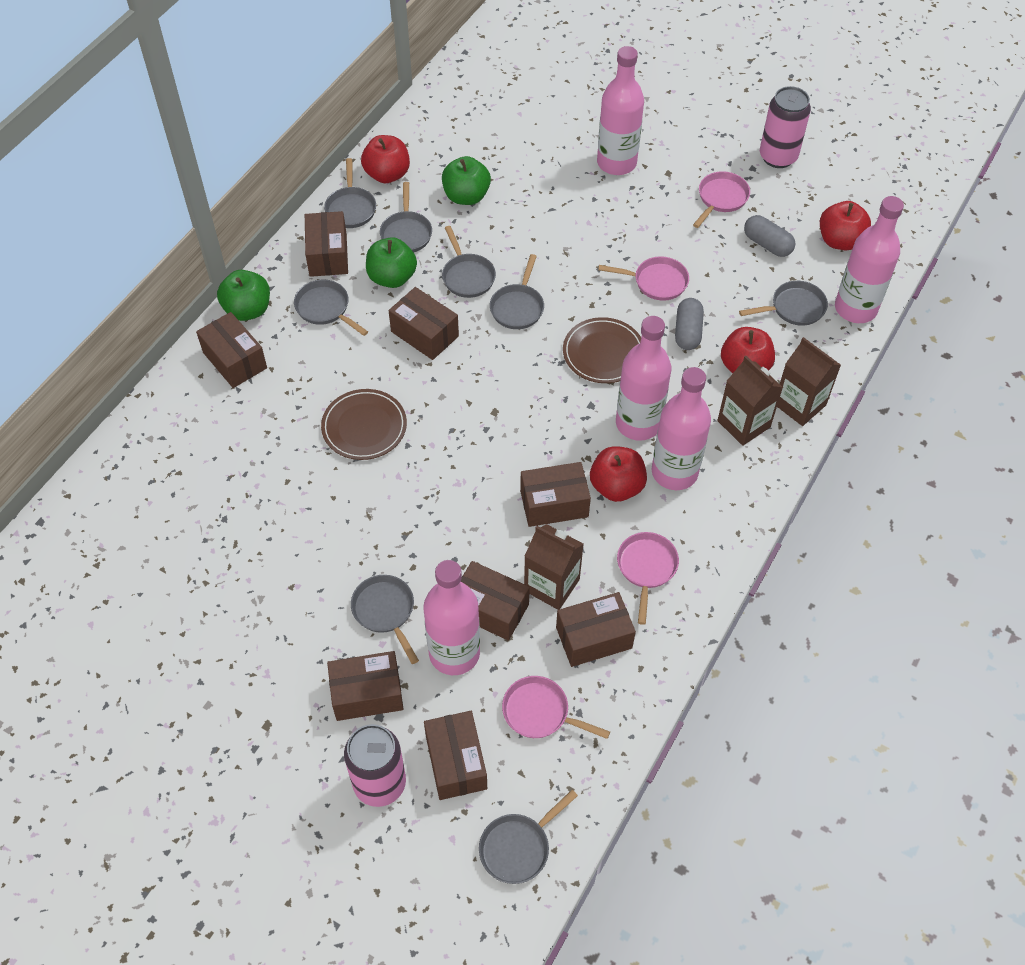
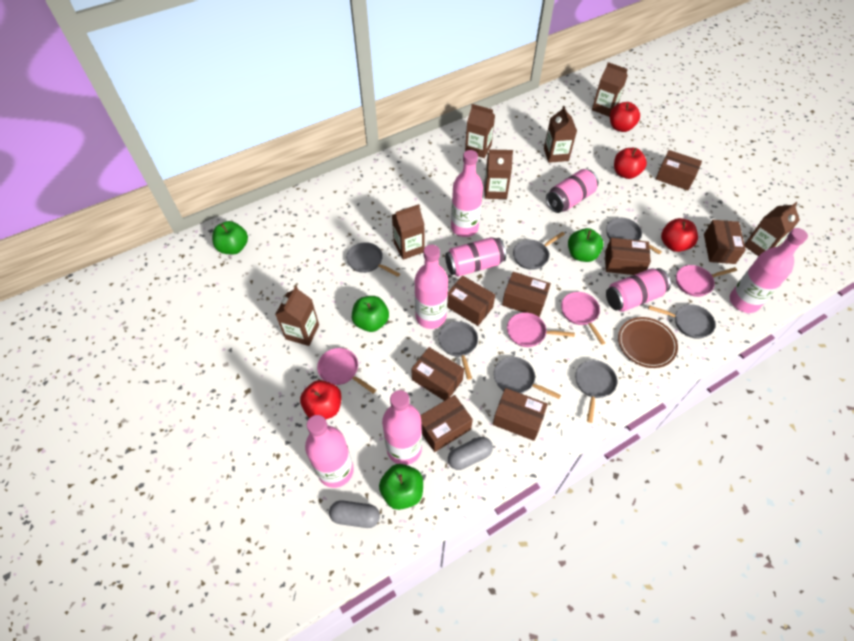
brown carton: [524,524,584,610] [717,356,783,446] [777,337,841,426] = 3 -> [275,286,319,346] [392,204,424,260] [465,104,495,158] [484,149,513,199] [544,106,577,163] [592,62,628,117] [744,202,800,256] = 7
brown plate: [321,389,407,460] [563,317,641,383] = 2 -> [618,317,678,368] = 1
green apple: [217,270,270,321] [366,237,417,288] [442,156,491,205] = 3 -> [212,221,248,254] [352,296,389,332] [379,464,423,510] [568,228,604,262] = 4
grey pan: [294,280,368,336] [324,158,376,228] [351,575,419,664] [380,182,432,253] [442,226,496,298] [479,790,578,884] [490,254,544,329] [739,281,828,326] = 8 -> [346,242,400,277] [438,321,478,380] [494,357,561,399] [513,232,565,270] [575,360,617,423] [606,218,662,254] [648,304,715,339] = 7
pink can: [344,724,406,807] [760,86,811,168] = 2 -> [445,237,506,277] [546,169,598,213] [606,268,671,312] = 3

